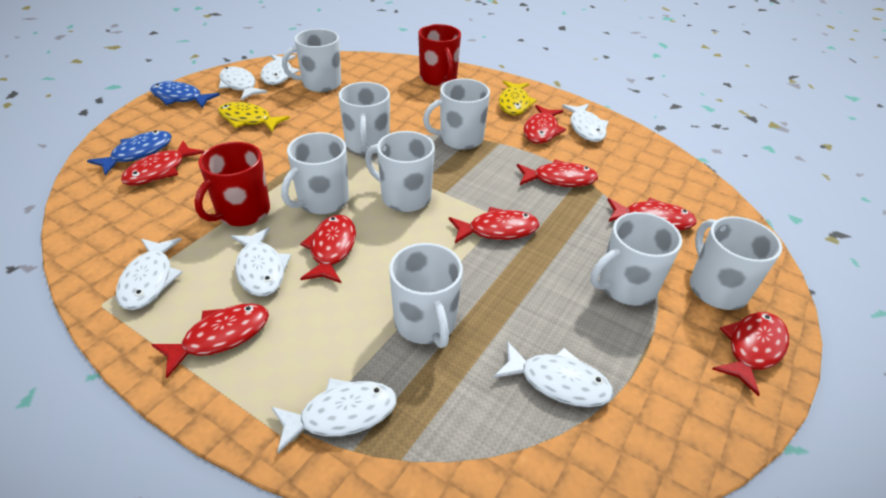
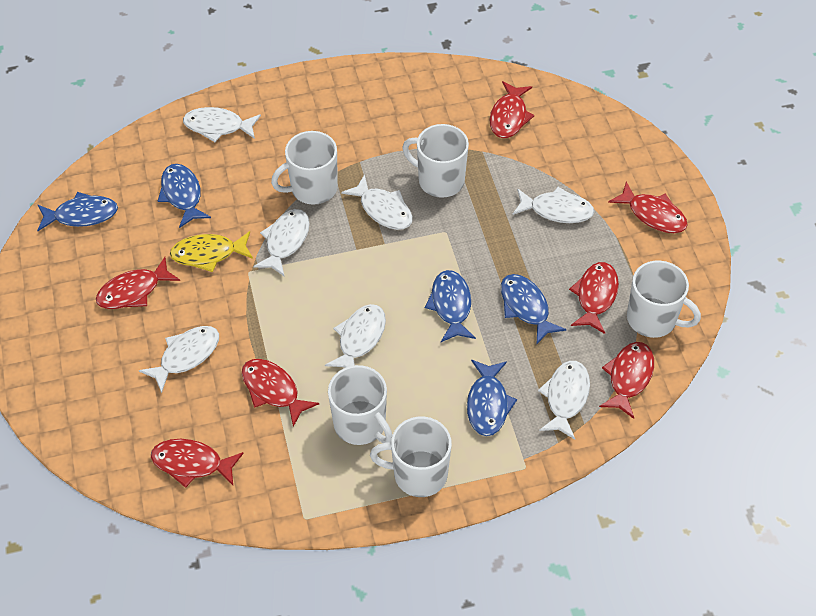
blue fish: [87,130,172,175] [150,81,220,108] = 2 -> [37,192,118,231] [158,164,211,228] [425,270,476,342] [467,360,517,436] [501,274,566,344] = 5
red fish: [121,141,205,186] [151,304,269,378] [300,215,356,283] [449,207,539,243] [517,159,598,187] [524,105,566,144] [608,197,697,230] [713,312,789,396] = 8 -> [96,257,180,309] [151,439,244,488] [242,359,319,427] [489,81,534,138] [569,262,619,334] [599,342,654,419] [608,182,688,233] = 7
red mug: [195,142,270,226] [418,24,461,86] = 2 -> none = 0
white mug: [281,132,349,214] [282,29,341,92] [339,82,390,154] [365,131,435,212] [389,243,463,348] [423,78,490,150] [590,212,682,306] [690,216,782,310] = 8 -> [271,131,338,205] [328,365,392,445] [370,416,452,497] [402,124,469,198] [627,260,701,338] = 5
yellow fish: [218,102,290,132] [499,81,537,115] = 2 -> [170,231,253,272] = 1

